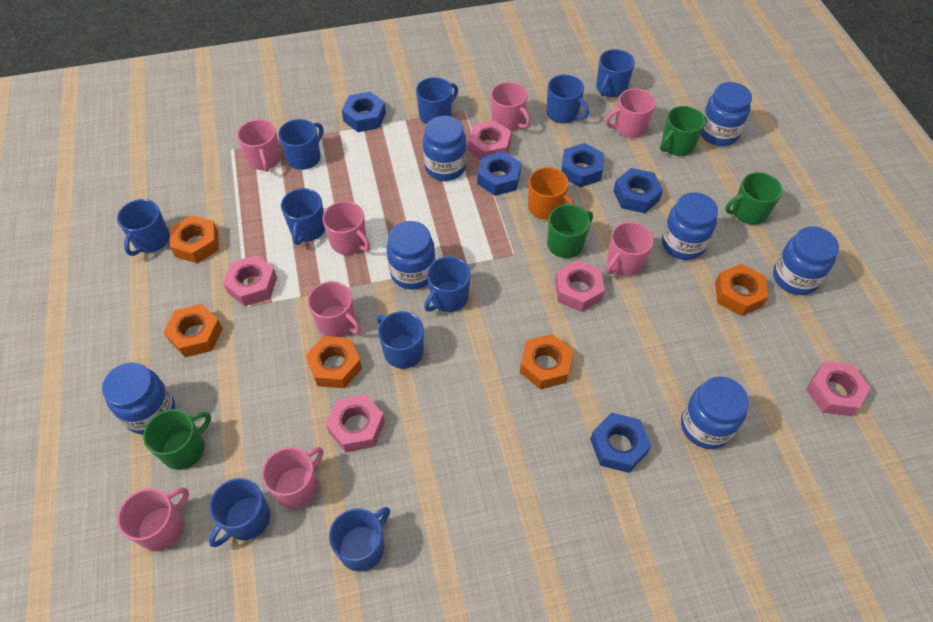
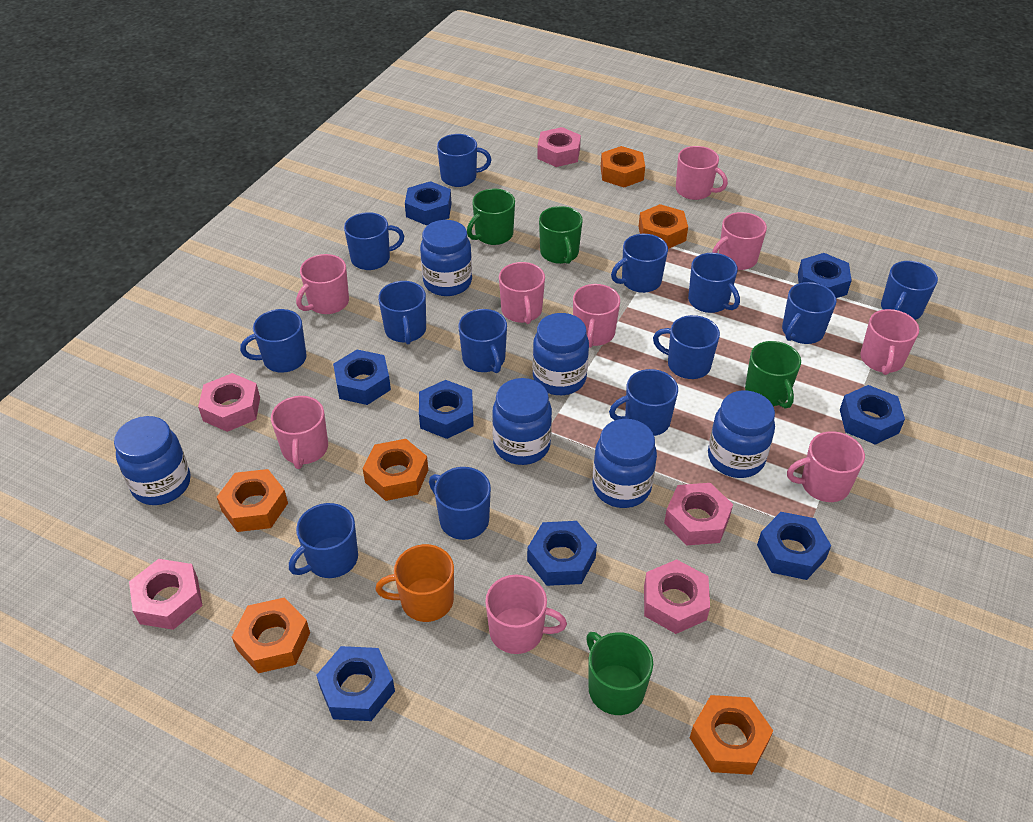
blue jar: [102,362,175,434] [386,221,436,290] [423,116,466,181] [662,192,718,260] [681,377,749,449] [701,82,752,146] [773,226,839,295] = 7 -> [114,416,191,505] [420,220,472,296] [492,378,552,465] [532,313,589,395] [593,419,657,508] [708,390,775,478] = 6
blue mug: [117,199,170,256] [209,478,270,547] [278,119,323,170] [281,188,325,245] [329,507,390,572] [377,311,424,369] [416,77,458,125] [424,256,471,312] [546,74,589,124] [596,49,635,97] = 10 -> [240,309,307,372] [289,503,358,578] [344,212,404,270] [378,281,426,344] [429,467,491,540] [437,134,491,187] [458,309,507,373] [609,369,678,436] [611,234,668,293] [653,315,720,379] [688,253,740,313] [782,282,837,344] [881,261,938,320] = 13
blue nut: [342,92,386,132] [477,151,521,196] [561,143,604,187] [590,413,651,473] [613,168,663,213] = 5 -> [316,646,395,721] [333,350,391,405] [405,181,451,225] [419,380,474,439] [527,521,597,586] [757,512,831,580] [798,253,852,298] [840,385,905,445] = 8
orange nut: [164,304,223,357] [170,215,219,263] [305,336,362,388] [520,334,573,389] [715,264,768,316] = 5 -> [217,469,288,532] [232,597,310,673] [363,439,428,501] [601,146,645,187] [638,204,688,249] [690,695,773,775] = 6
pink mug: [117,487,189,551] [237,119,281,172] [262,447,323,509] [308,281,361,337] [323,201,370,255] [491,82,530,131] [605,88,656,138] [606,222,654,276] = 8 -> [271,396,328,469] [296,254,349,314] [485,575,567,654] [499,262,545,324] [573,284,620,348] [676,146,728,200] [712,212,767,270] [787,431,865,502] [860,309,919,375] = 9

